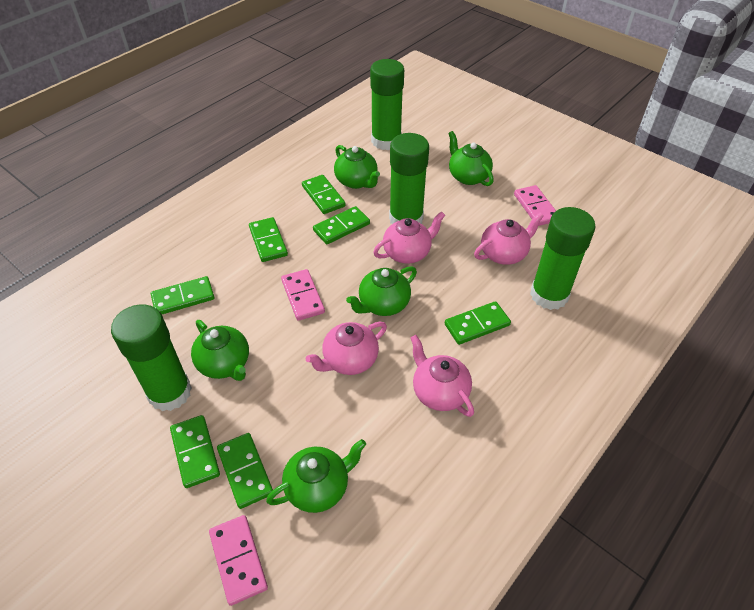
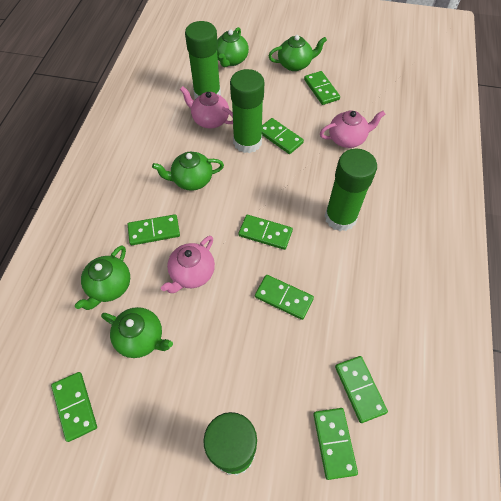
green domino: [151,276,214,314] [170,415,220,488] [217,433,273,509] [249,217,288,262] [302,175,346,214] [313,206,370,244] [445,301,511,345] = 7 -> [51,372,97,442] [128,214,180,245] [238,215,293,250] [255,275,314,320] [262,118,304,154] [304,71,340,105] [313,408,358,480] [335,356,388,423] = 8
pink domino: [209,515,268,606] [281,269,325,321] [514,185,556,226] = 3 -> none = 0
pink teapot: [306,322,387,375] [373,211,445,264] [410,335,474,417] [474,212,544,265] = 4 -> [161,236,215,293] [180,86,233,128] [320,110,385,148] = 3

